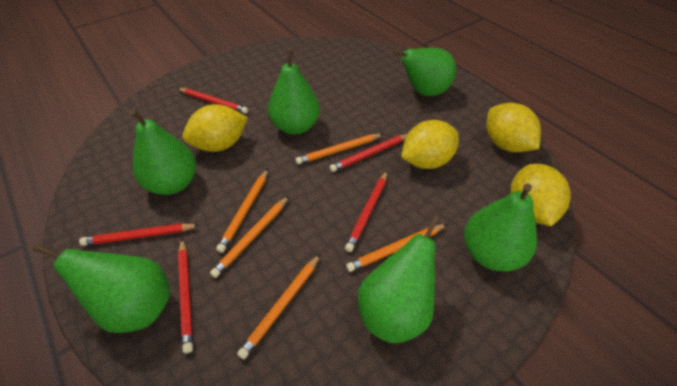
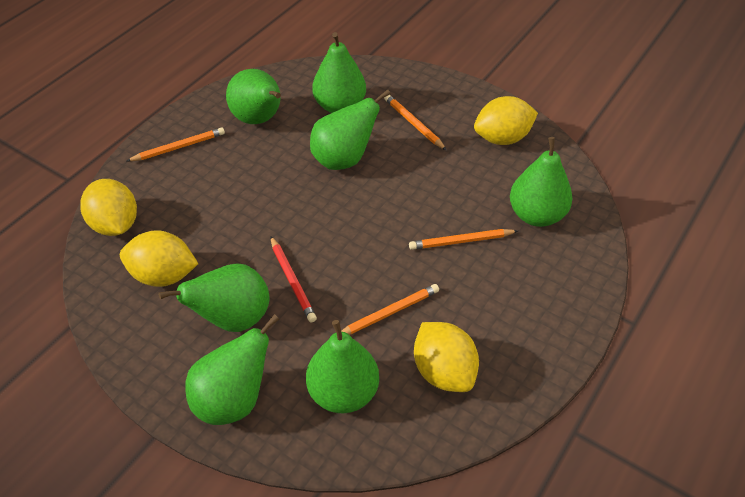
green pear: [33,244,170,333] [129,109,196,195] [268,49,320,134] [358,216,440,343] [393,48,456,96] [464,184,537,271] = 6 -> [158,263,269,332] [185,314,279,425] [226,69,281,124] [306,320,379,413] [310,89,391,170] [312,32,366,113] [510,137,573,227] = 7
orange pencil: [210,196,289,278] [216,169,268,253] [237,254,320,359] [295,134,383,164] [346,224,447,272] = 5 -> [127,127,225,161] [341,284,439,335] [384,95,446,150] [409,229,518,250] = 4
red pencil: [79,223,200,246] [177,88,248,114] [178,239,193,353] [329,134,407,172] [345,171,388,252] = 5 -> [271,236,317,323] = 1

